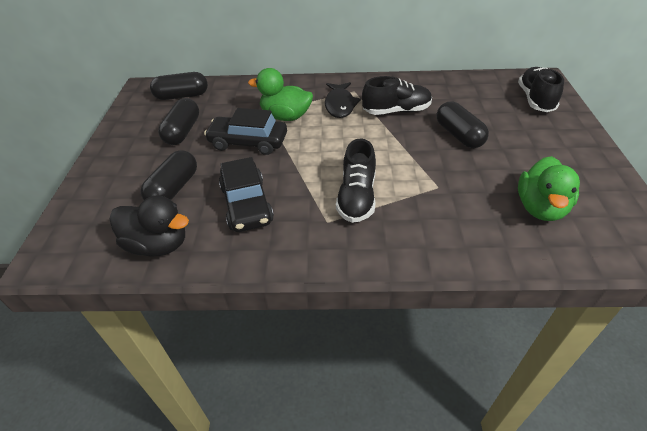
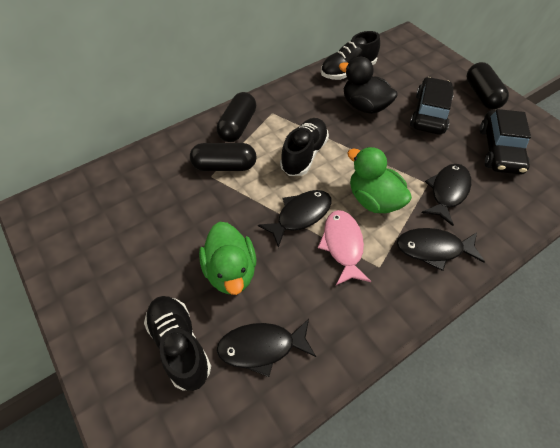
black capsule: [140,150,197,200] [150,72,208,100] [158,98,199,145] [436,101,489,148] = 4 -> [190,143,257,171] [217,92,256,142] [467,62,509,109] = 3
black fish: [325,82,361,118] = 1 -> [216,319,316,377] [258,190,332,248] [396,228,485,271] [422,164,471,226] = 4
pink fish: none = 0 -> [318,210,371,285] = 1

